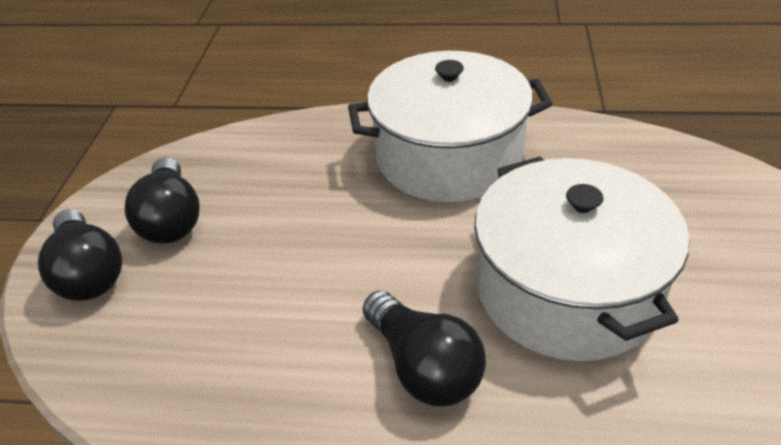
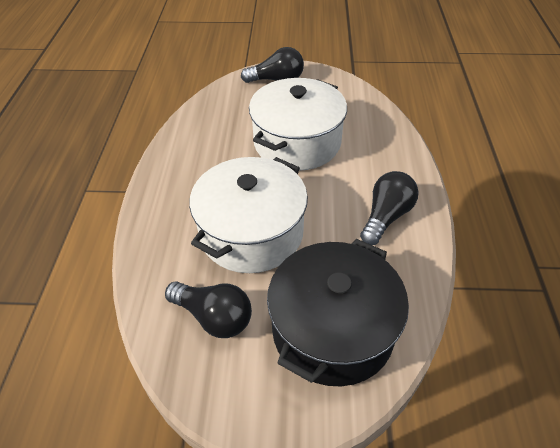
black pot: none = 0 -> [267,239,409,386] = 1

